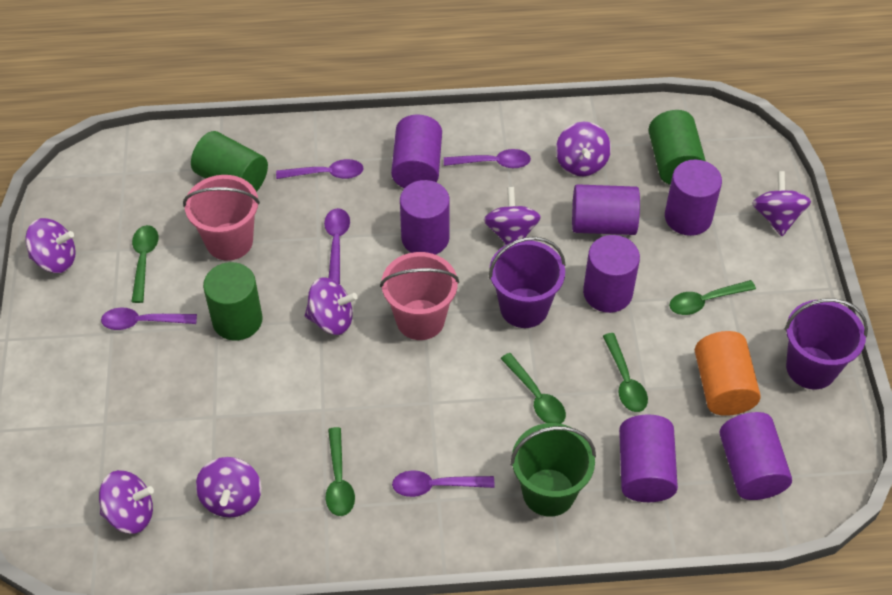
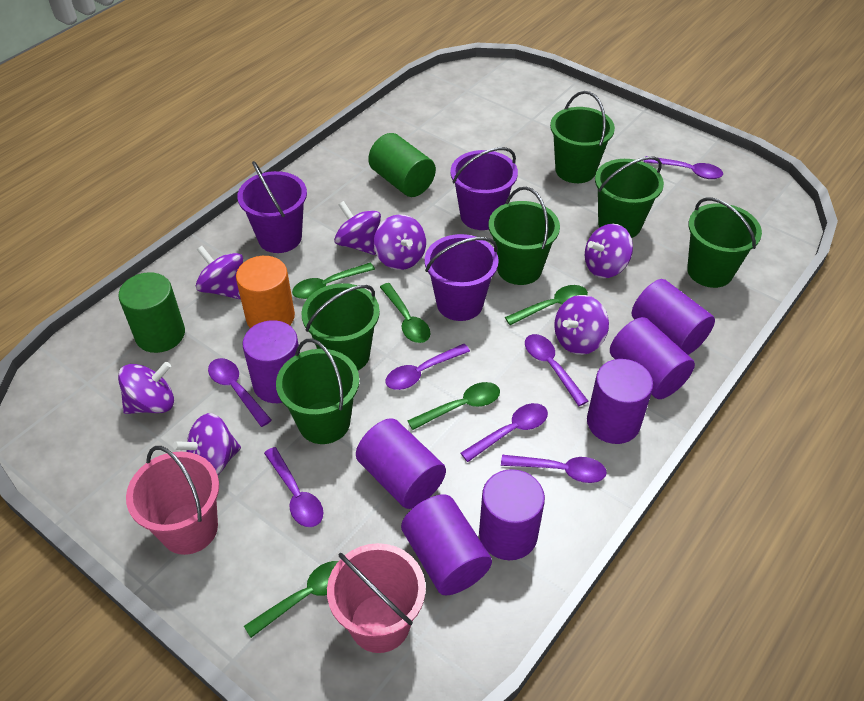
green bucket: [510,423,596,517] = 1 -> [276,339,359,444] [301,283,380,370] [489,187,560,285] [550,91,615,183] [595,156,664,238] [687,197,762,288] = 6
green cylinder: [191,131,268,192] [203,262,263,341] [648,110,706,185] = 3 -> [118,272,185,353] [368,133,436,197] = 2
purple bucket: [489,237,566,328] [785,298,868,389] = 2 -> [237,161,307,253] [425,234,499,321] [451,147,518,230] = 3
purple spoon: [101,308,197,330] [276,159,364,179] [324,208,350,284] [392,470,495,497] [444,149,531,168] = 5 -> [208,358,272,427] [264,447,323,527] [385,344,470,390] [461,403,548,462] [501,455,607,483] [525,334,588,406] [644,156,723,179] = 7

